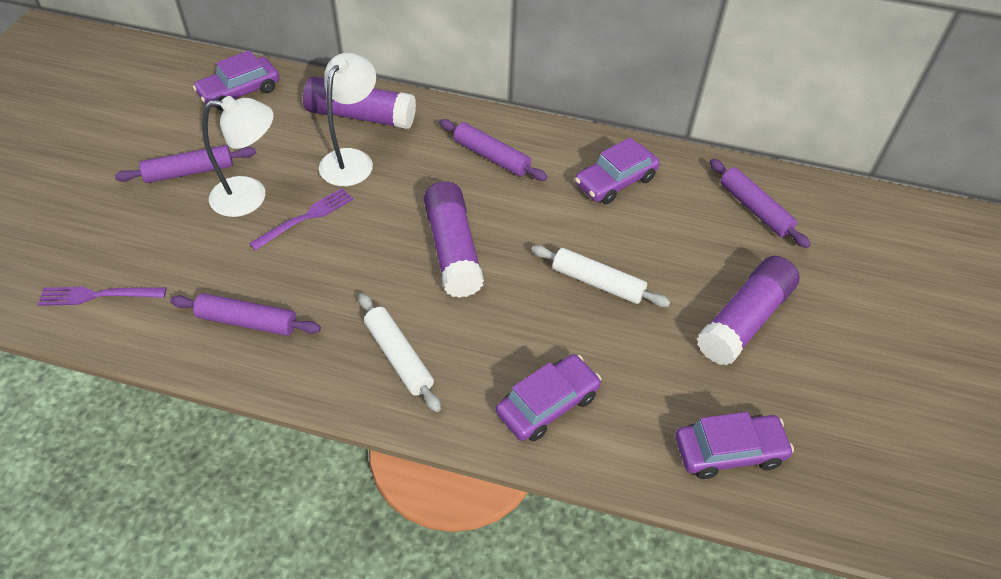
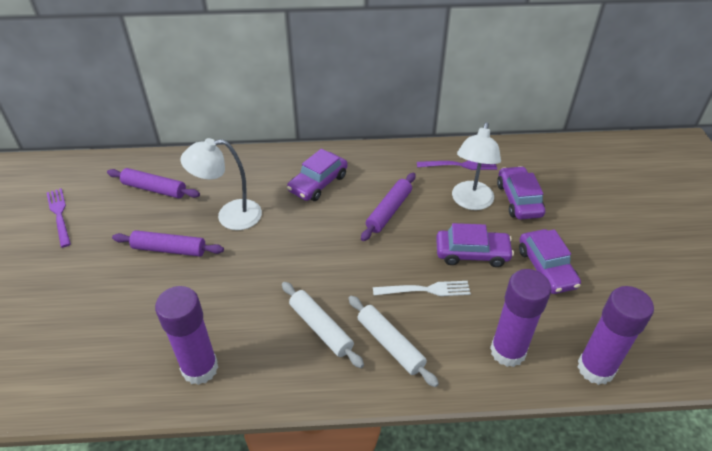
purple rolling pin: [115,145,256,183] [170,293,321,336] [439,119,547,181] [710,159,810,248] = 4 -> [107,168,200,198] [112,230,224,257] [361,173,416,241] = 3
white fork: none = 0 -> [373,281,471,296] = 1

